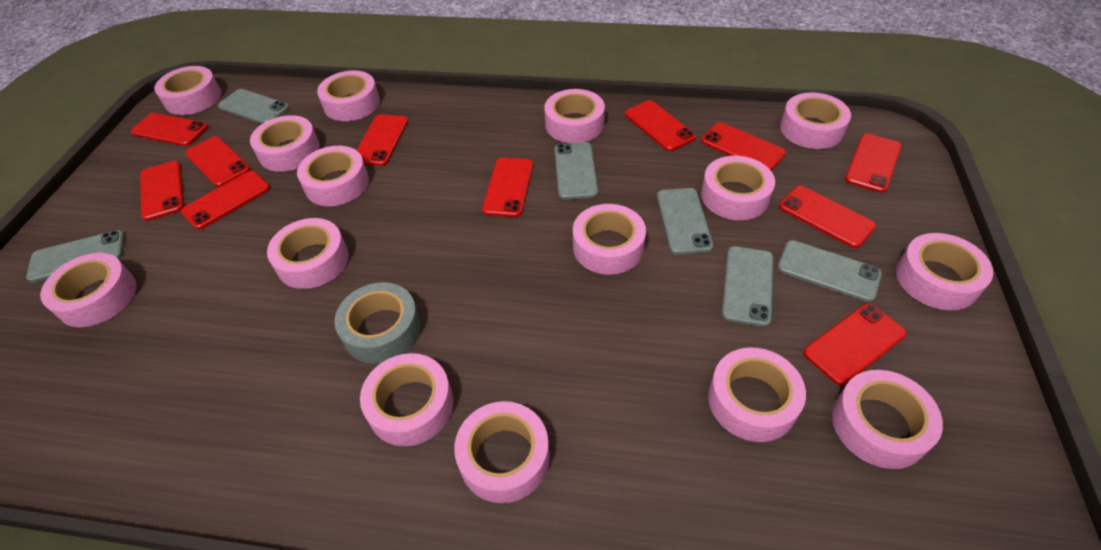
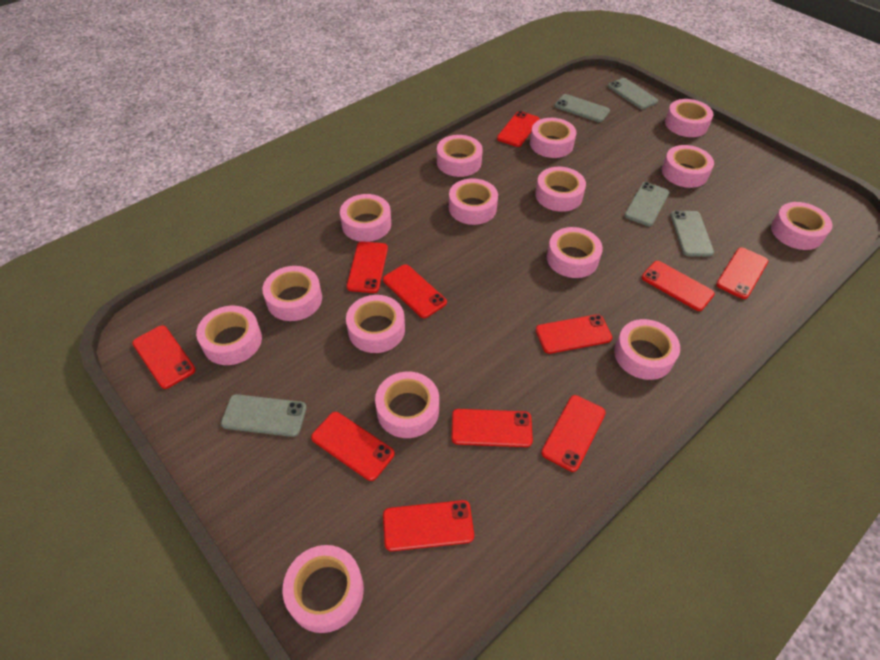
grey phone: [26,230,125,282] [218,89,290,124] [555,142,598,200] [657,188,713,254] [722,246,773,327] [777,240,882,302] = 6 -> [221,394,307,437] [555,94,610,122] [608,78,658,109] [624,182,669,226] [670,211,714,257] = 5
grey tape: [334,282,421,364] = 1 -> none = 0

